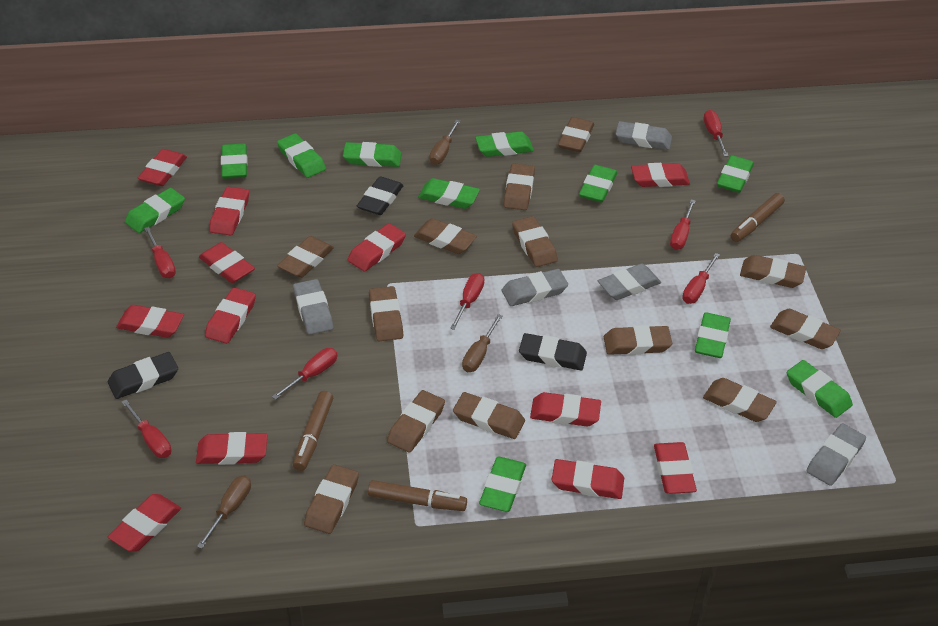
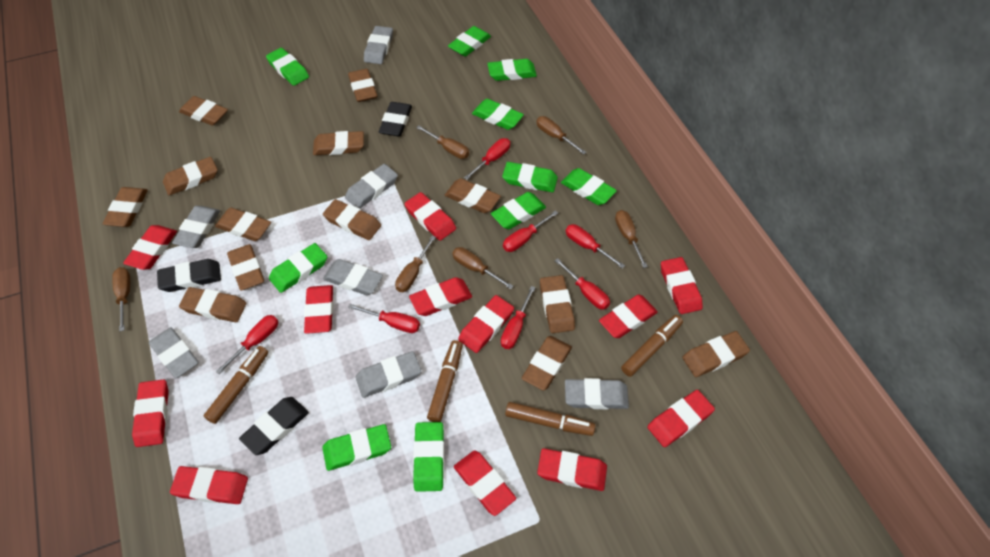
brown marker: [293,391,333,471] [368,480,467,511] [731,193,785,242] = 3 -> [204,346,268,424] [427,340,463,422] [505,402,596,436] [621,315,683,377] = 4
brown screwdriver: [197,476,251,549] [430,120,460,165] [462,314,502,372] = 3 -> [112,267,130,331] [395,235,436,292] [416,125,469,159] [452,247,513,289] [536,116,586,155] [615,210,648,268] = 6
green eraser: [125,188,185,233] [221,143,248,179] [277,133,326,178] [343,142,402,167] [418,178,480,209] [475,131,534,157] [479,457,526,512] [579,165,617,203] [695,312,731,358] [717,155,754,193] [787,360,853,418] = 11 -> [266,48,309,86] [269,243,327,293] [322,424,391,471] [413,422,444,492] [448,26,491,57] [472,99,524,130] [487,59,537,81] [491,192,546,229] [502,162,558,192] [561,168,617,205] = 10
grey eraser: [293,279,333,335] [502,269,568,306] [598,264,661,300] [615,121,672,150] [807,423,866,486] = 5 -> [149,328,199,378] [172,206,220,248] [323,259,383,295] [345,164,398,209] [355,351,421,398] [364,26,393,64] [565,378,629,410] = 7

